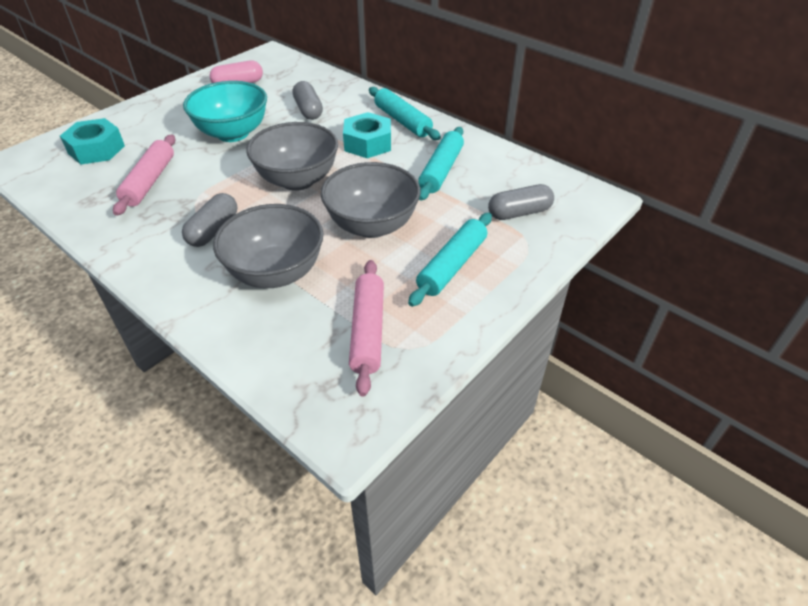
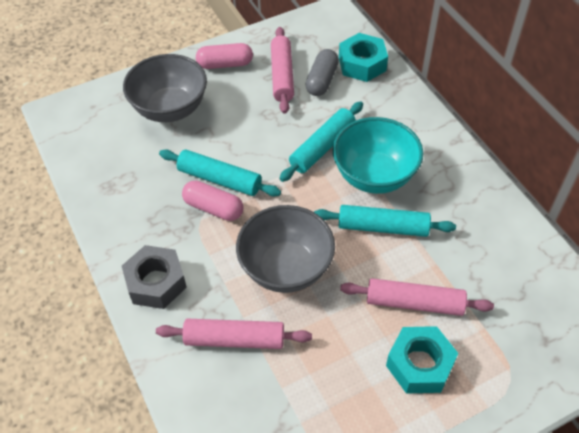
grey bowl: [213,204,324,288] [246,122,338,191] [320,162,421,238] = 3 -> [123,54,207,122] [236,205,335,293] = 2
grey capsule: [182,193,237,247] [293,81,323,120] [488,184,554,220] = 3 -> [305,49,339,96] = 1
grey nut: none = 0 -> [122,245,187,309] = 1
pink capsule: [210,60,263,83] = 1 -> [182,180,243,221] [196,43,253,69] = 2
pink rolling pin: [113,135,175,216] [349,260,384,396] = 2 -> [156,319,312,349] [271,27,294,114] [340,278,494,316] = 3

